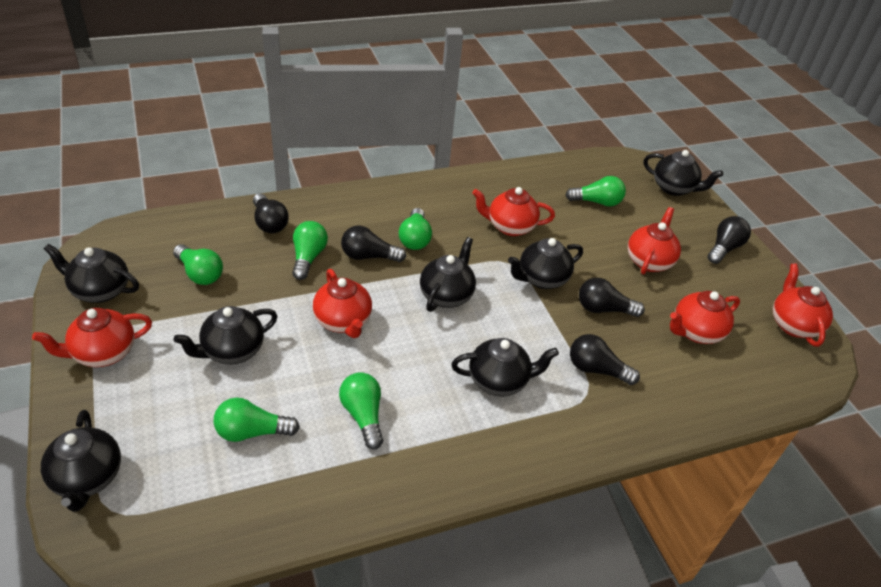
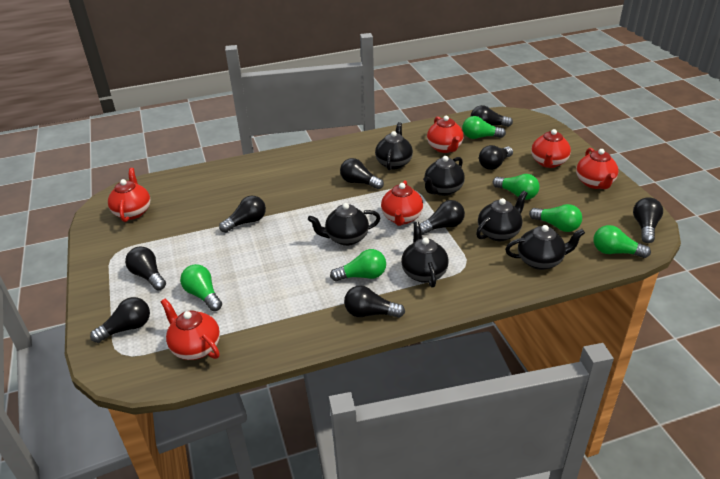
black light bulb: [253,193,289,233] [341,226,406,262] [570,334,640,385] [579,278,645,317] [708,216,751,264] = 5 -> [90,297,150,343] [125,247,166,290] [219,196,266,233] [340,158,384,189] [344,285,405,318] [420,200,465,235] [470,105,513,127] [479,145,513,170] [633,197,663,243] = 9
black teapot: [41,410,121,512] [44,244,139,303] [174,306,277,364] [420,237,476,312] [451,338,559,397] [508,238,583,289] [644,150,723,196] = 7 -> [308,203,380,246] [375,122,413,170] [401,222,449,287] [423,156,465,196] [476,191,528,241] [505,225,585,270] = 6

